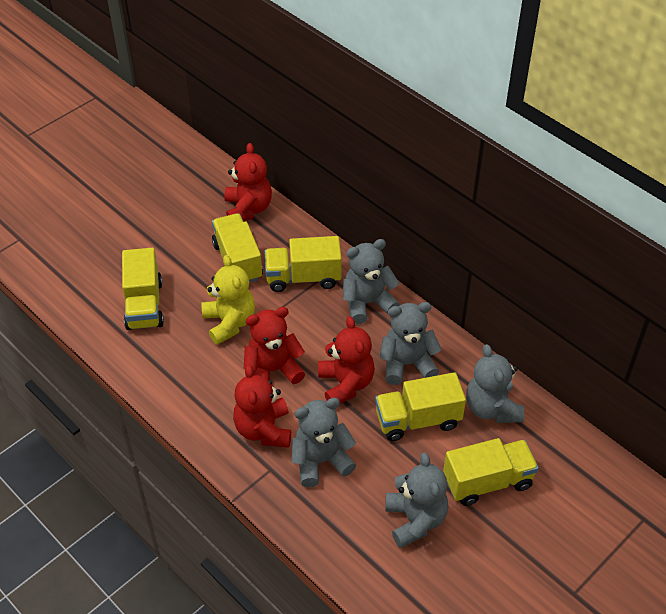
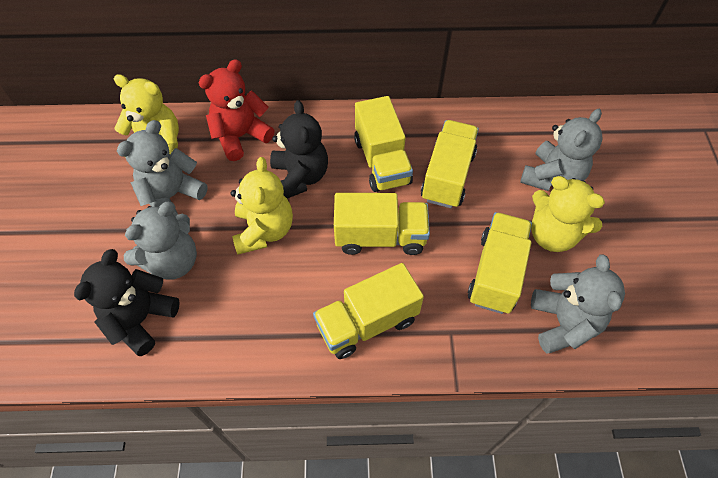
black teddy bear: none = 0 -> [74,249,180,356] [270,100,328,198] = 2
grey teddy bear: [291,398,356,487] [343,239,400,324] [379,302,442,385] [385,452,448,548] [466,344,524,423] = 5 -> [117,120,208,217] [124,202,197,280] [520,109,603,191] [531,254,625,354] = 4
red teddy bear: [224,143,272,222] [233,365,291,448] [244,307,305,384] [318,316,375,404] = 4 -> [198,59,275,161] = 1
yellow teddy bear: [201,255,255,345] = 1 -> [114,74,179,158] [231,157,293,254] [531,176,605,252] = 3

